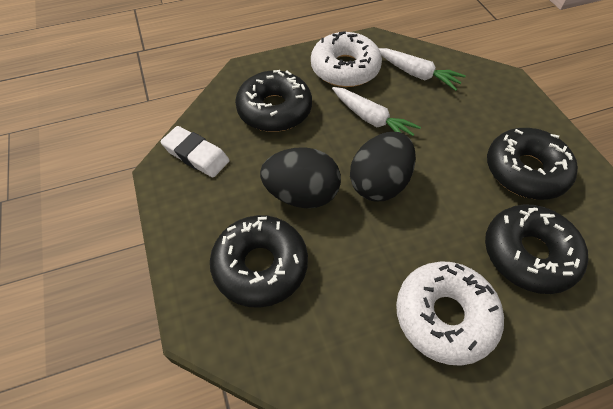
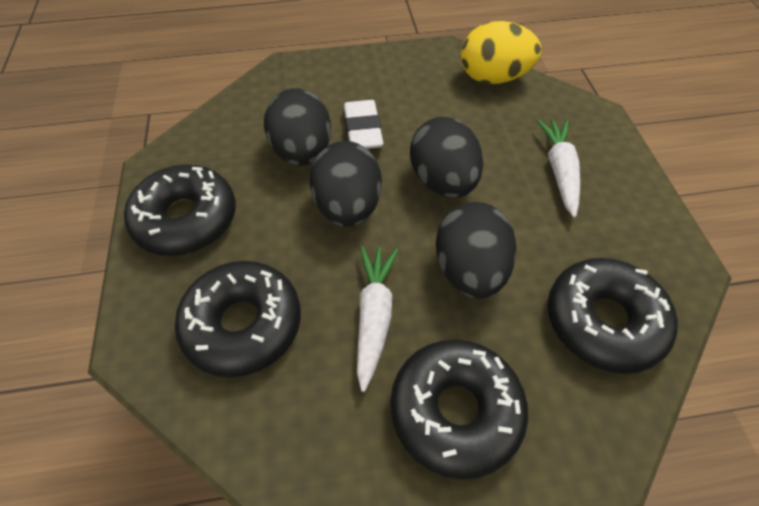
black egg: [260,147,341,208] [350,132,416,202] = 2 -> [264,88,331,166] [310,141,382,227] [410,117,483,198] [436,202,516,299] = 4
white donut: [311,31,382,87] [396,261,504,366] = 2 -> none = 0
yellow egg: none = 0 -> [461,21,541,84] = 1

